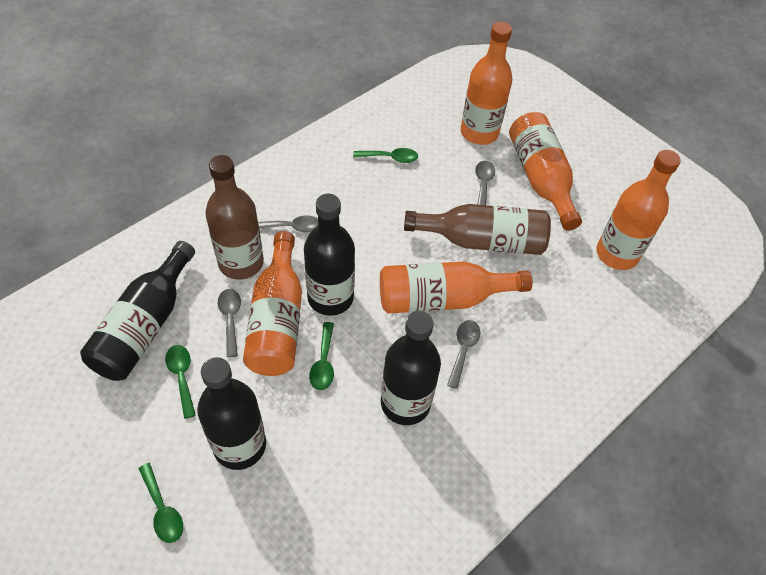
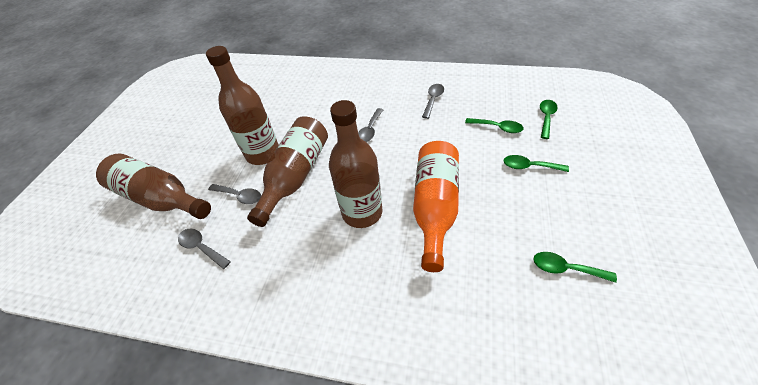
black bottle: [80,241,195,381] [197,357,266,470] [304,194,355,316] [381,311,441,425] = 4 -> none = 0
brown bottle: [205,155,264,279] [404,204,551,255] = 2 -> [96,154,211,219] [206,46,279,165] [247,116,328,227] [329,100,383,228] = 4
orange bottle: [243,231,302,376] [380,261,532,314] [460,22,512,145] [509,112,582,231] [596,150,681,270] = 5 -> [413,141,459,272] = 1

